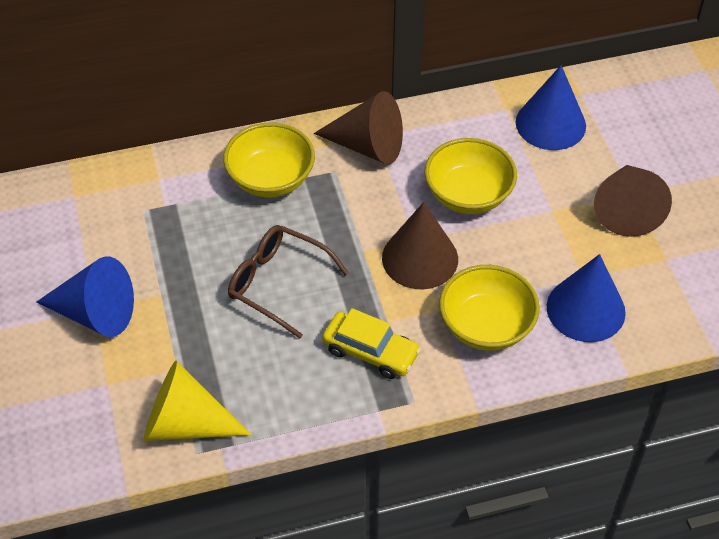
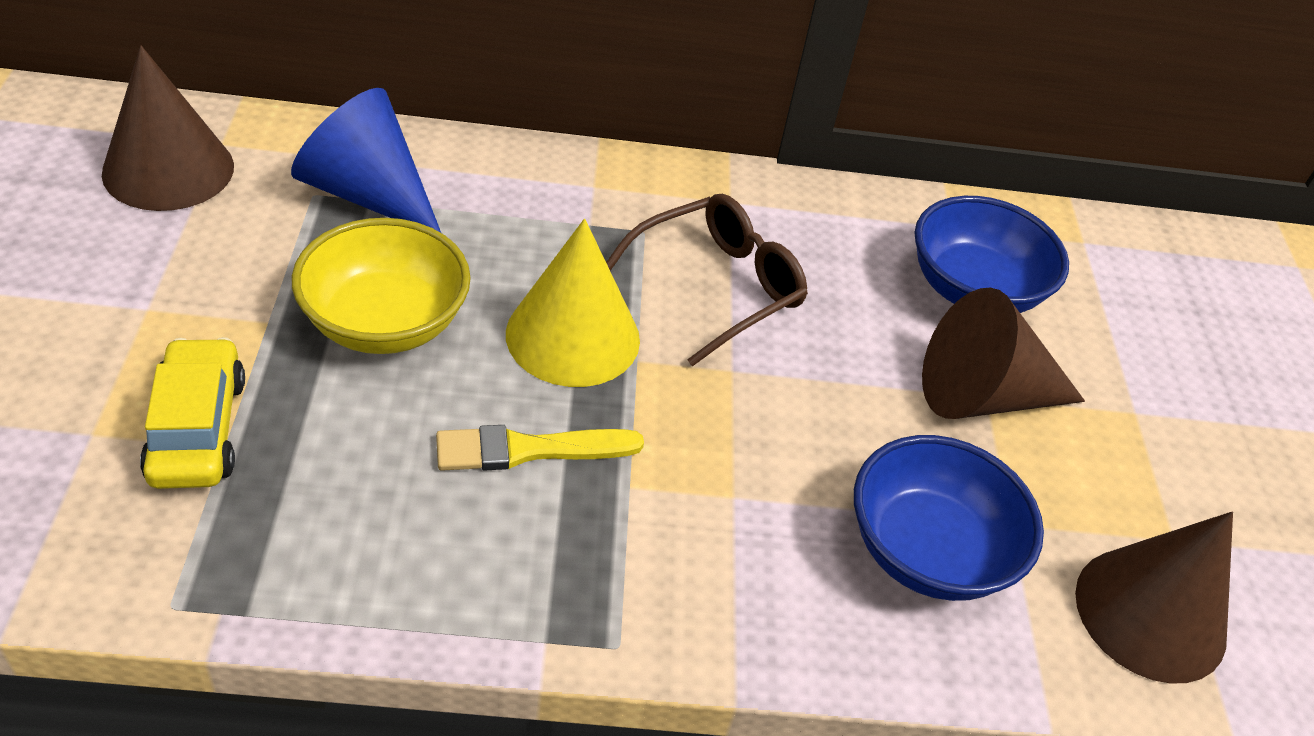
blue bowl: none = 0 -> [854,435,1044,601] [915,196,1069,313] = 2
blue cone: [36,257,134,337] [516,65,586,150] [547,254,626,342] = 3 -> [291,88,441,233] = 1
yellow bowl: [223,122,315,198] [425,138,517,214] [439,265,540,351] = 3 -> [292,218,471,354] = 1
yellow brush: none = 0 -> [436,425,644,471] = 1

